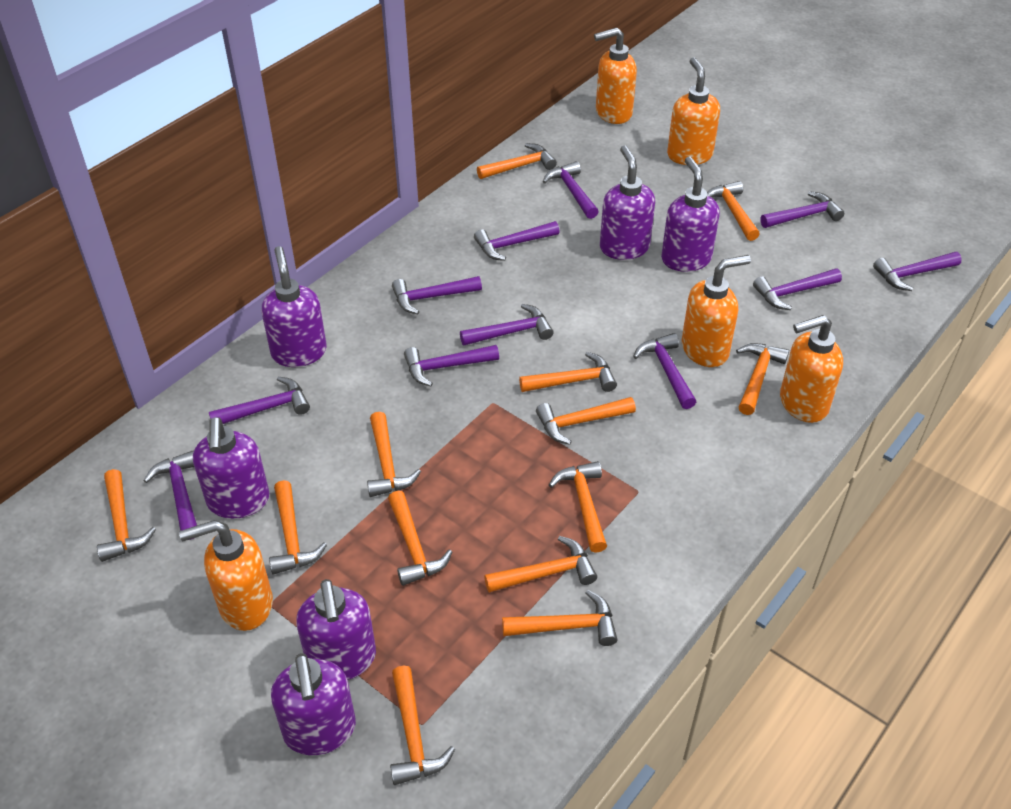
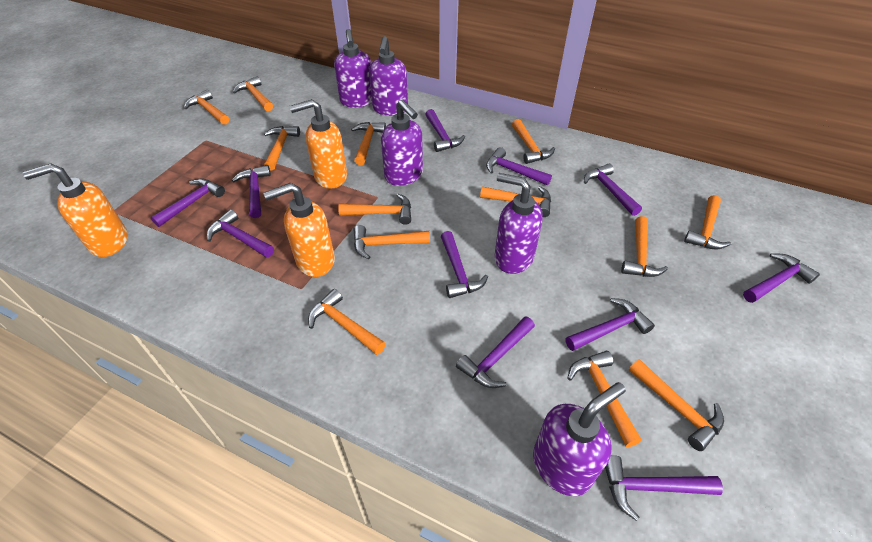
orange soap dispenser: [179,520,273,631] [594,27,637,124] [667,57,720,165] [682,255,751,367] [780,315,843,423] = 5 -> [23,163,128,257] [263,183,335,277] [290,99,347,189] = 3
purple soap dispenser: [193,417,269,519] [262,246,327,367] [271,653,356,755] [296,579,376,680] [600,145,655,260] [661,156,720,272] = 6 -> [334,29,372,108] [369,36,408,116] [381,99,423,186] [494,173,543,274] [533,382,626,496] = 5

